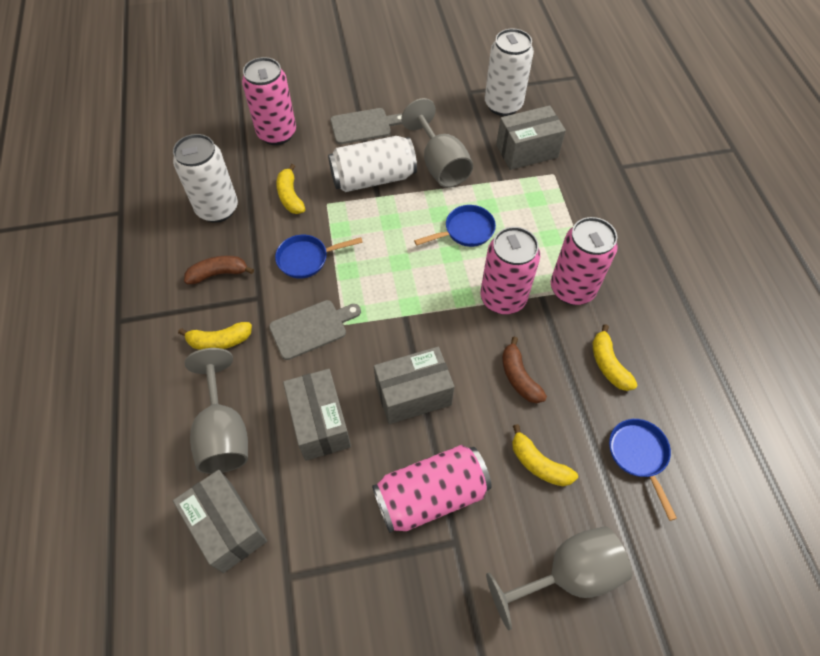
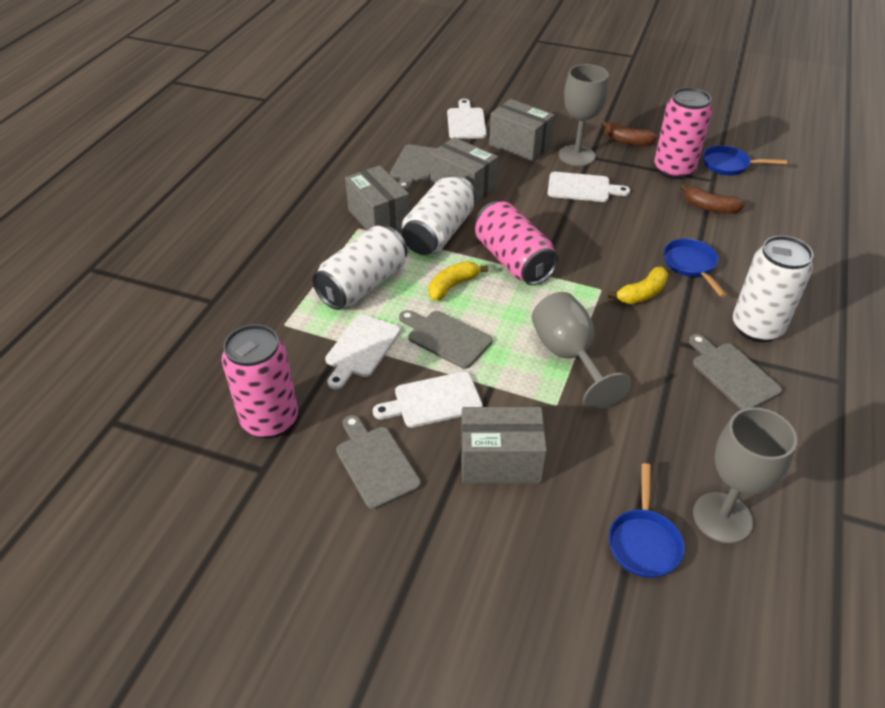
grey cutting board: [269,300,361,360] [330,108,402,144] = 2 -> [336,415,421,509] [390,144,437,191] [399,310,492,369] [689,334,782,410] = 4
pink can: [242,57,296,145] [372,445,492,533] [480,227,540,315] [551,217,618,305] = 4 -> [222,324,298,439] [475,201,559,285] [654,87,712,179] = 3
white cutting board: none = 0 -> [325,314,401,390] [373,372,483,428] [447,99,487,139] [547,172,630,202] = 4
yellow banana: [178,322,252,350] [276,164,305,214] [512,424,578,486] [593,324,637,391] = 4 -> [428,261,488,301] [608,267,668,304] = 2

